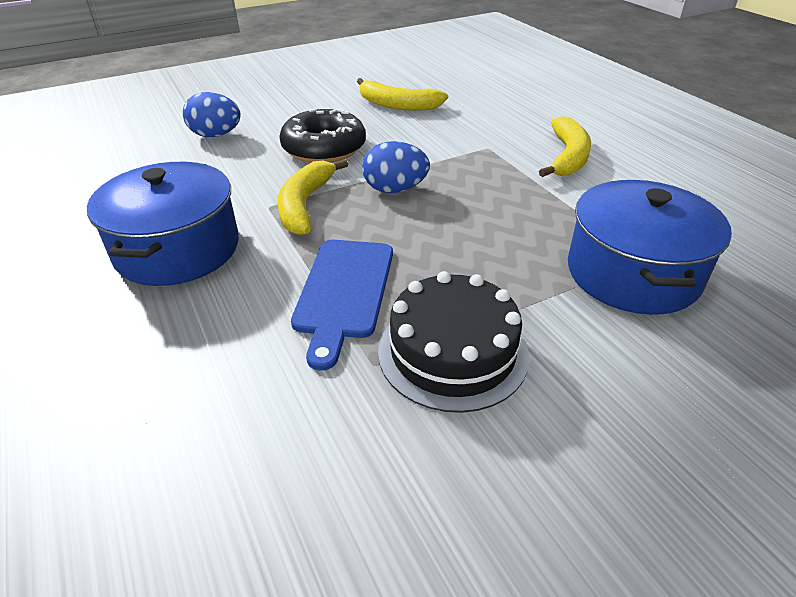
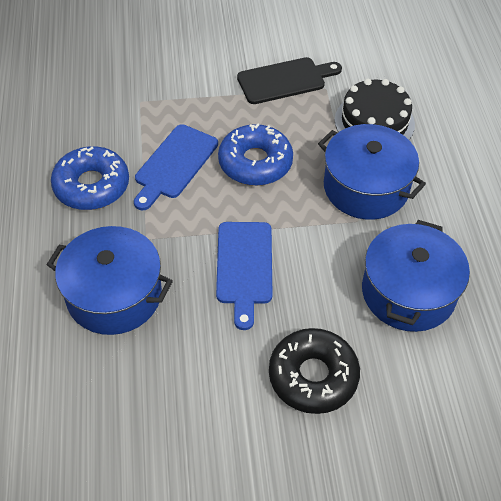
black cutting board: none = 0 -> [237,57,342,104] = 1
blue cutting board: [291,240,393,370] = 1 -> [134,124,218,210] [216,222,272,330] = 2
blue donut: none = 0 -> [51,146,129,210] [218,123,293,186] = 2
blue egg: [183,92,241,137] [362,141,430,193] = 2 -> none = 0
blue pot: [87,162,239,286] [568,180,732,315] = 2 -> [47,226,173,335] [318,124,426,220] [362,220,470,332] = 3
yellow banana: [277,159,348,235] [357,78,448,111] [539,116,591,177] = 3 -> none = 0

